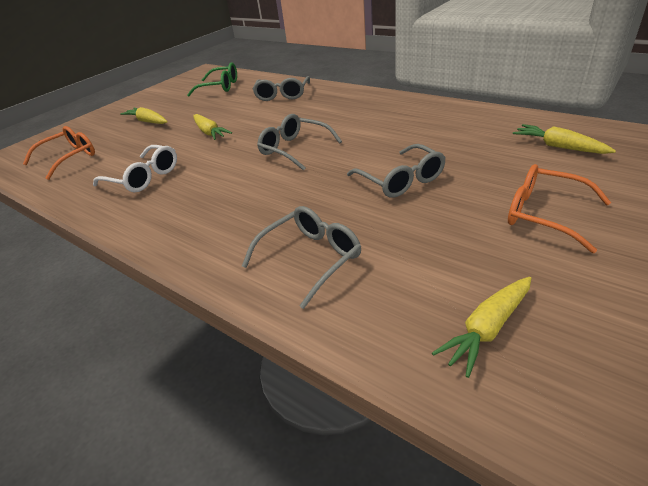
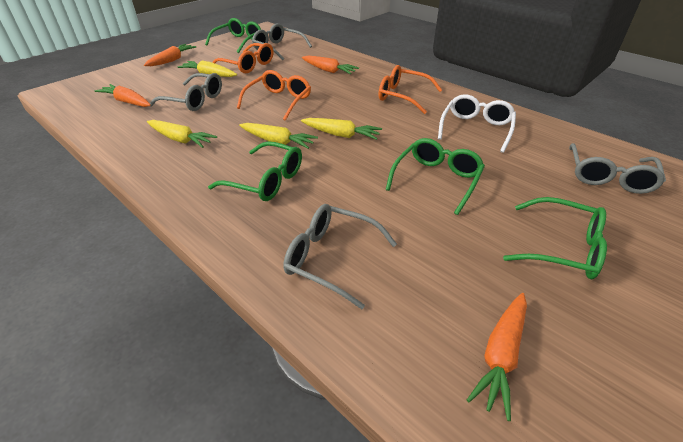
green glasses: [187,62,237,97] = 1 -> [205,18,261,53] [208,141,302,201] [385,138,485,215] [503,197,607,279] = 4
orange carrot: none = 0 -> [94,84,151,107] [144,44,196,66] [302,56,359,74] [467,293,527,421] = 4
orange glasses: [23,126,95,180] [508,164,611,253] = 2 -> [212,43,273,73] [237,70,311,121] [379,65,442,114] = 3

